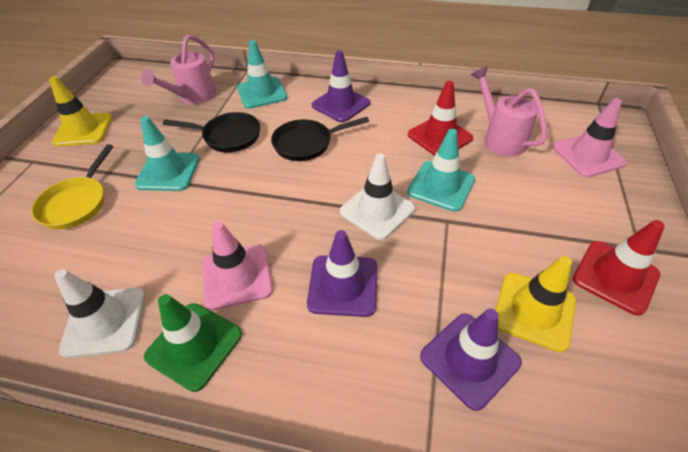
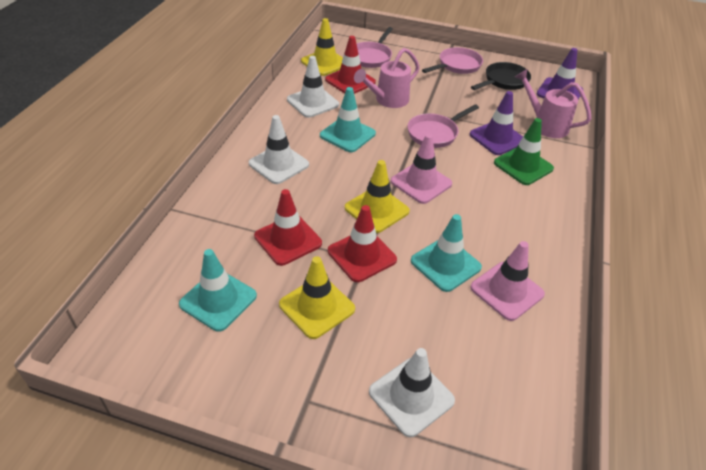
black pan: [163,112,260,152] [271,117,369,161] = 2 -> [471,62,531,90] = 1
pink pan: none = 0 -> [357,27,393,68] [407,104,479,148] [422,47,483,74] = 3
purple traffic cone: [307,230,378,317] [312,51,370,122] [420,309,522,411] = 3 -> [470,91,523,155] [537,48,583,99] = 2
red traffic cone: [408,81,473,156] [573,220,665,316] = 2 -> [254,189,322,266] [325,36,376,94] [328,205,397,282] = 3
white traffic cone: [54,269,145,358] [340,153,415,240] = 2 -> [249,115,309,184] [287,56,339,118] [369,348,455,437] = 3
yellow pan: [31,144,113,230] = 1 -> none = 0
yellow traffic cone: [49,76,112,147] [496,256,576,352] = 2 -> [279,256,355,339] [301,18,343,76] [345,160,410,233] = 3

